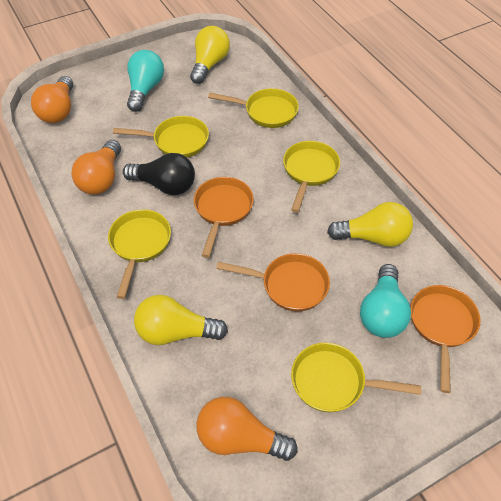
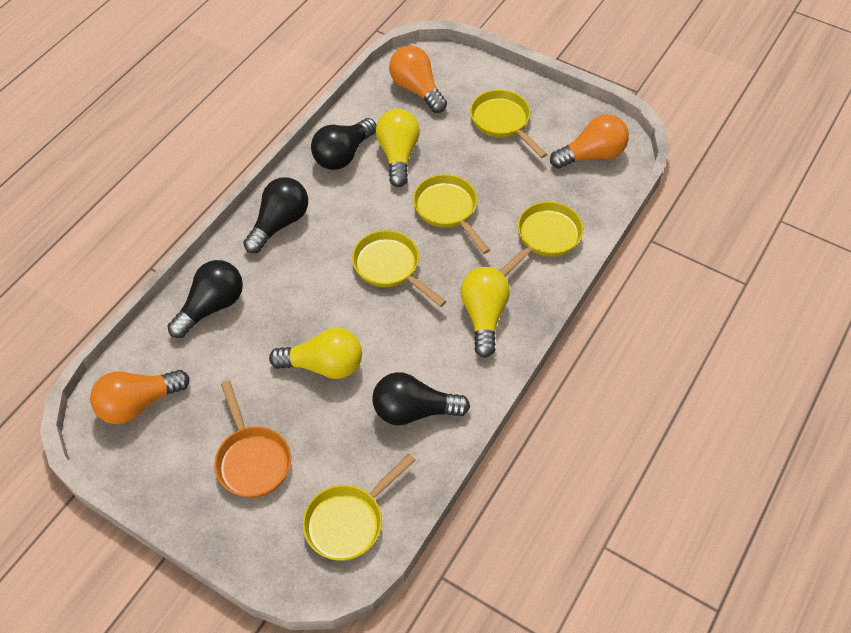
black light bulb: [123,153,195,195] = 1 -> [168,260,243,338] [243,177,308,253] [311,118,376,170] [372,372,470,425] = 4
orange pan: [194,177,254,258] [216,253,330,312] [411,285,481,393] = 3 -> [214,381,291,498] = 1
turquoise light bulb: [127,50,164,112] [360,264,411,338] = 2 -> none = 0

